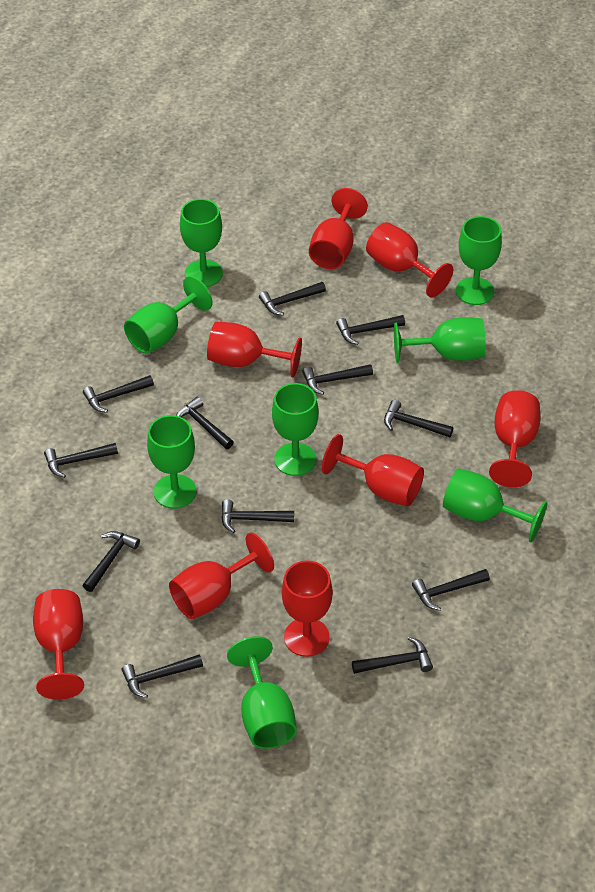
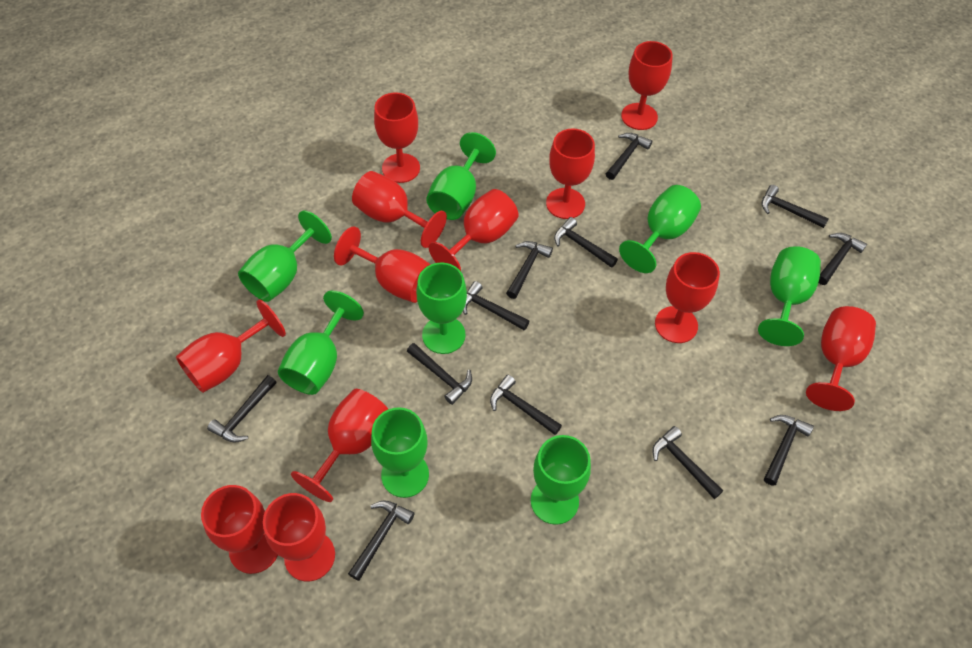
red goblet: [33,589,84,699] [169,533,274,619] [207,322,302,378] [282,561,333,657] [309,188,368,269] [322,434,424,507] [366,222,453,297] [489,390,541,487] = 8 -> [176,299,286,393] [201,485,278,574] [263,493,335,582] [291,389,388,502] [334,226,431,303] [352,171,447,248] [374,92,420,183] [429,189,519,271] [546,129,595,219] [621,41,673,130] [655,252,720,343] [806,306,876,411] = 12

